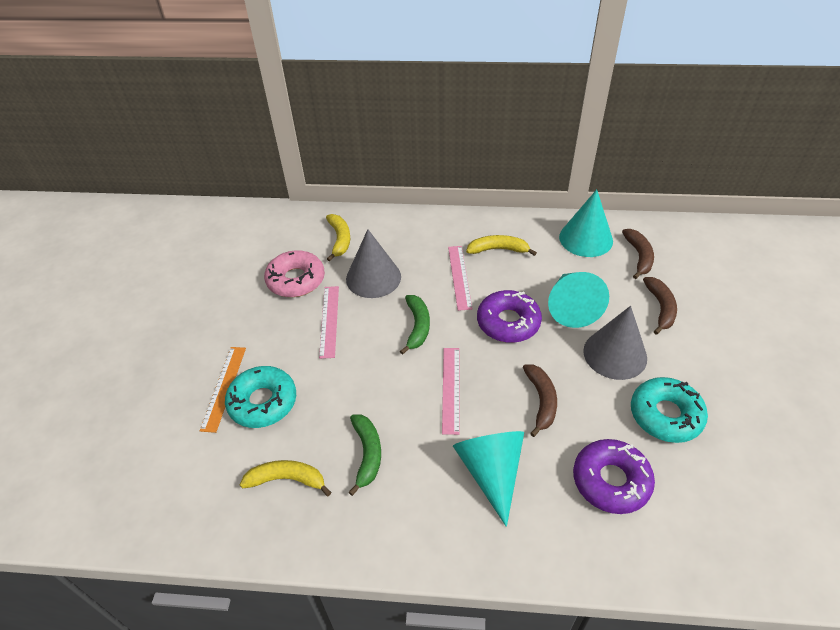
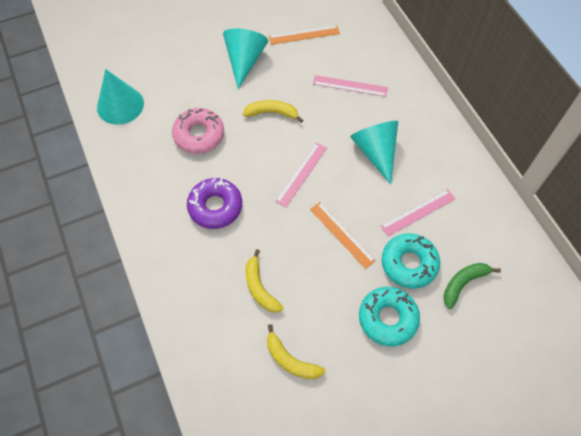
brown banana: [523,365,557,437] [622,229,654,279] [643,277,677,335] = 3 -> none = 0
green banana: [349,414,381,496] [400,295,430,355] = 2 -> [443,263,501,309] = 1
grey cone: [346,229,401,298] [583,306,647,380] = 2 -> none = 0
orange ruler: [200,347,246,433] = 1 -> [269,25,340,45] [310,202,376,269] = 2
purple donut: [477,290,542,343] [573,439,655,514] = 2 -> [187,178,242,229] = 1

